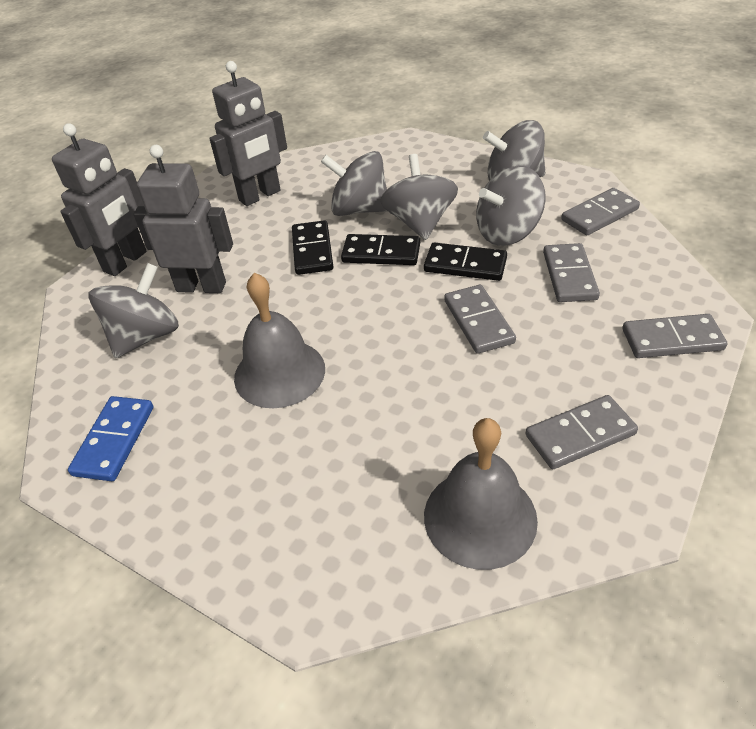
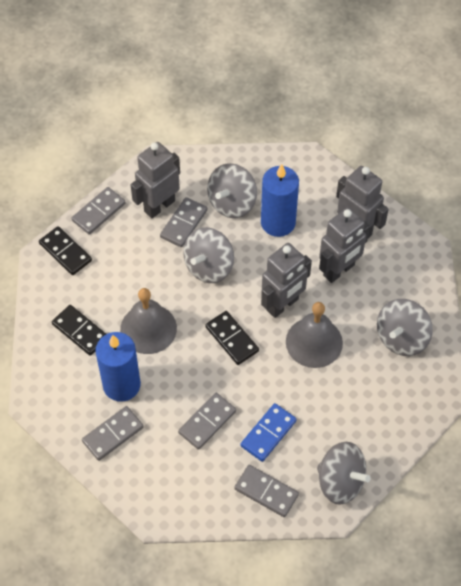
blue candle: none = 0 -> [95,332,141,402] [261,164,299,237] = 2
grey robot: [52,123,147,276] [133,145,233,293] [209,61,287,206] = 3 -> [131,142,180,218] [261,243,312,318] [319,207,370,283] [336,166,389,239] = 4
grey spinning top: [88,263,179,358] [321,151,387,216] [380,154,458,240] [476,166,546,246] [483,120,545,181] = 5 -> [183,227,234,283] [207,163,257,218] [317,442,371,505] [377,299,433,356] = 4

